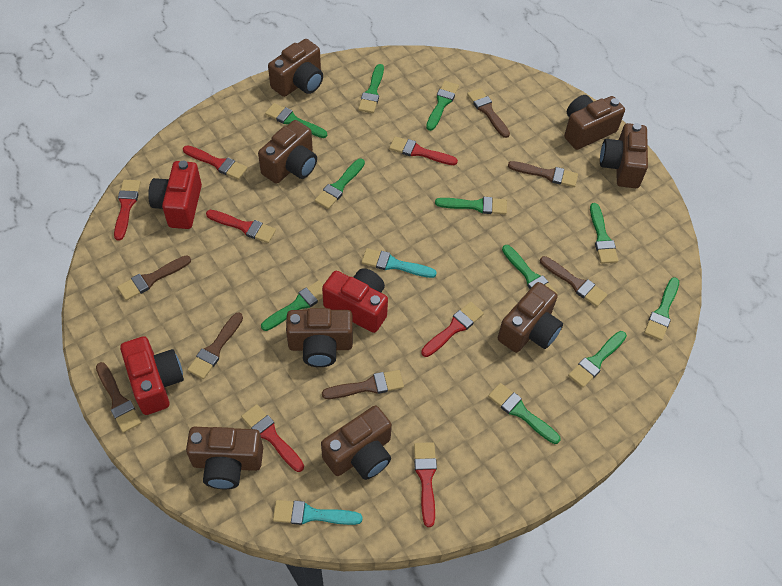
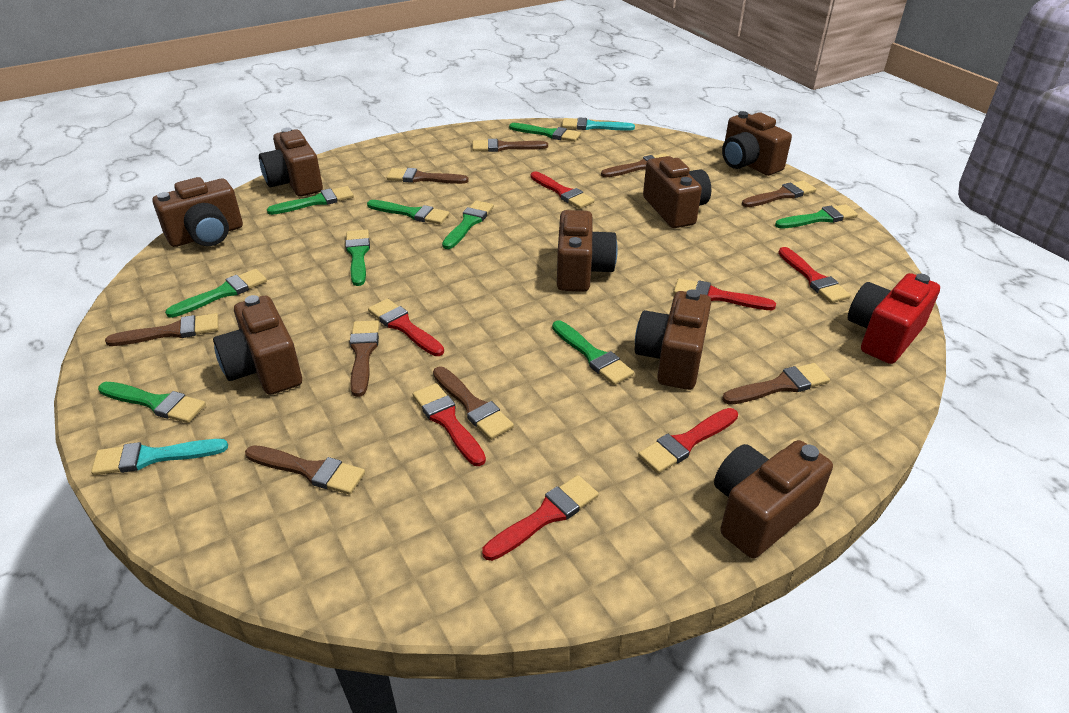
brown brush: [96,362,141,433] [117,255,191,300] [187,313,243,379] [322,370,404,399] [467,88,510,138] [508,161,578,187] [540,256,607,307] = 7 -> [105,313,218,346] [245,445,365,495] [350,320,379,397] [387,168,469,184] [433,367,514,440] [472,139,548,152] [601,153,668,177] [722,363,830,405] [742,180,816,207] = 9
green brush: [261,280,323,331] [265,103,327,138] [315,158,365,209] [358,64,384,113] [426,81,459,131] [435,197,507,214] [488,383,560,444] [502,245,558,294] [568,331,627,388] [590,203,618,264] [644,277,679,341] = 11 -> [98,382,206,423] [165,269,267,318] [267,186,354,215] [345,229,370,286] [367,200,449,224] [442,200,494,249] [509,123,581,142] [552,320,634,385] [775,204,858,229] = 9
red camera: [120,336,184,415] [148,161,202,229] [322,268,388,333] = 3 -> [848,273,940,364] = 1

